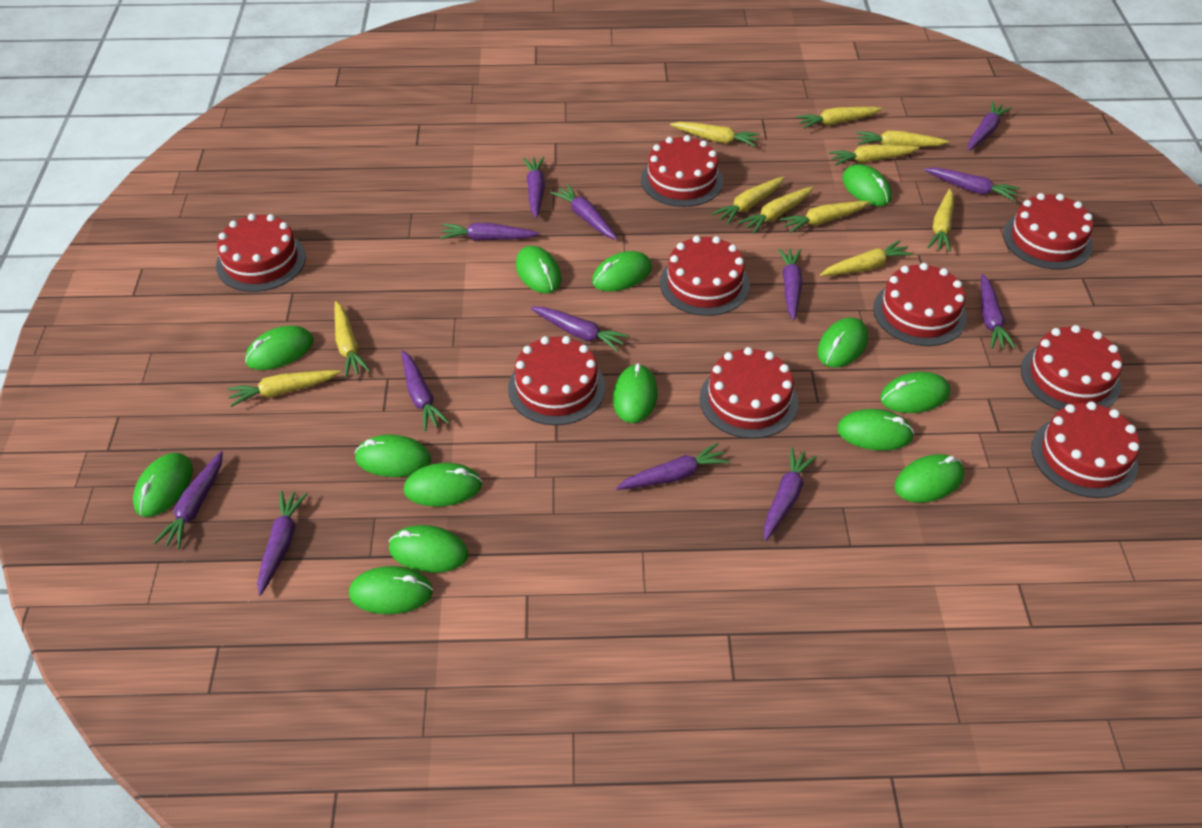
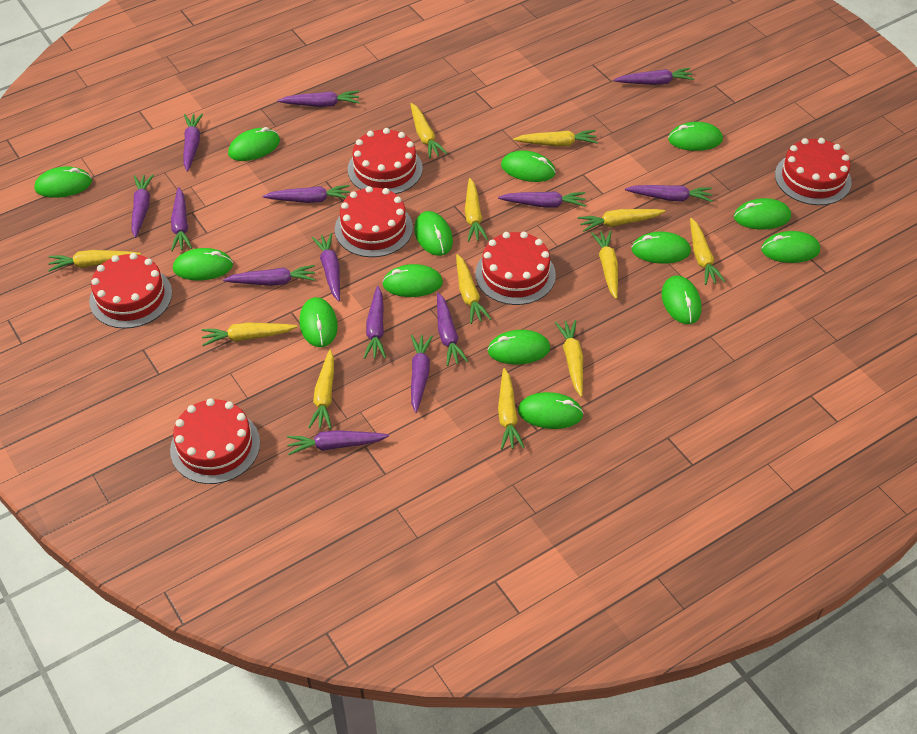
purple carrot: [154,451,223,549] [257,491,308,596] [401,350,450,431] [440,223,540,241] [523,157,545,218] [530,307,629,352] [551,184,618,240] [616,443,730,490] [764,448,817,541] [778,248,802,320] [924,167,1020,201] [968,101,1012,151] [981,274,1016,349] = 13 -> [132,175,154,238] [171,187,192,251] [183,113,203,172] [223,265,316,286] [263,185,350,203] [278,91,360,107] [287,430,389,455] [312,233,340,301] [364,286,386,359] [411,335,433,413] [437,292,469,366] [498,191,586,208] [614,68,694,85] [625,185,712,202] = 14
red cake: [216,214,306,292] [508,336,606,425] [641,135,723,207] [660,236,750,316] [699,347,798,439] [873,263,967,346] [1003,193,1093,270] [1021,325,1122,410] [1032,402,1140,498] = 9 -> [89,253,172,329] [170,398,260,484] [335,186,413,257] [348,128,423,194] [475,232,556,305] [775,138,852,205] = 6
yellow carrot: [227,370,341,407] [335,301,370,378] [670,122,760,147] [712,177,785,225] [738,186,813,234] [780,201,870,233] [796,107,882,129] [820,240,913,276] [829,145,919,166] [856,131,949,147] [927,189,954,252] = 11 -> [48,250,141,272] [201,322,298,346] [308,350,334,429] [411,103,448,159] [456,254,491,324] [465,178,488,242] [498,368,525,449] [513,130,598,146] [555,320,583,397] [578,209,665,232] [591,231,618,299] [690,218,725,285] = 12

